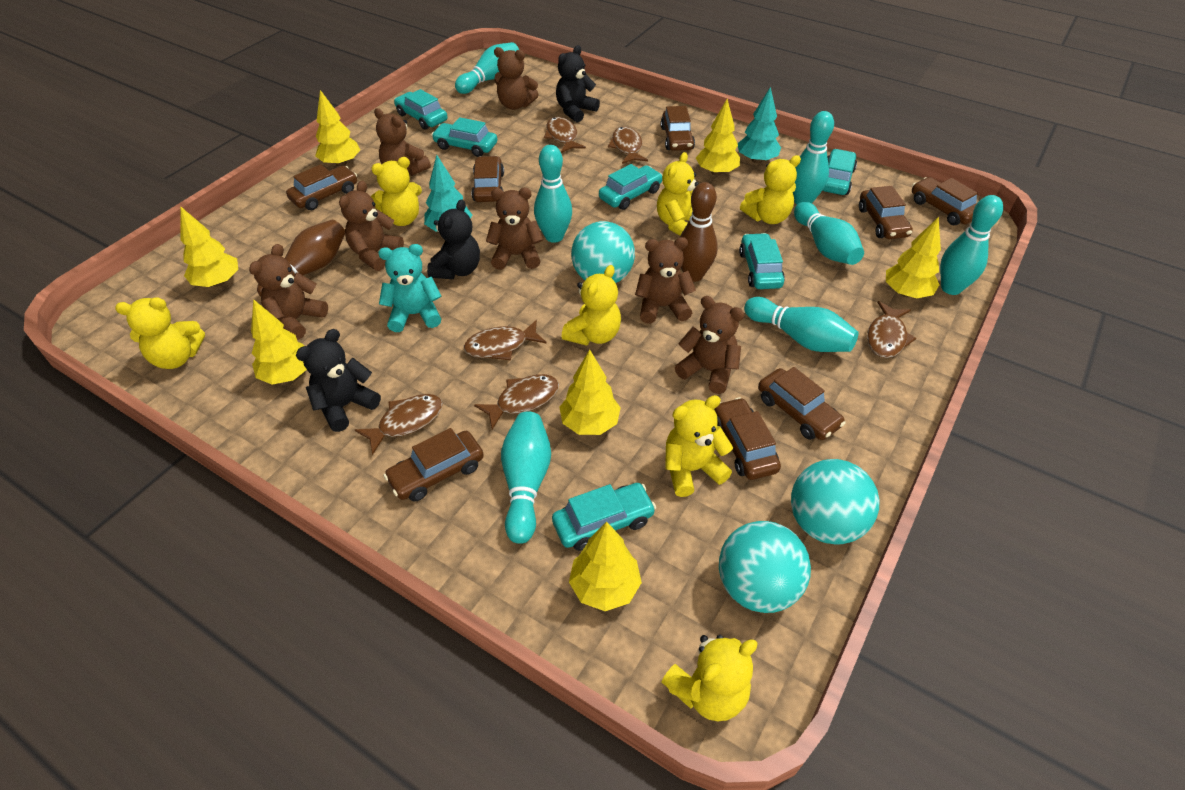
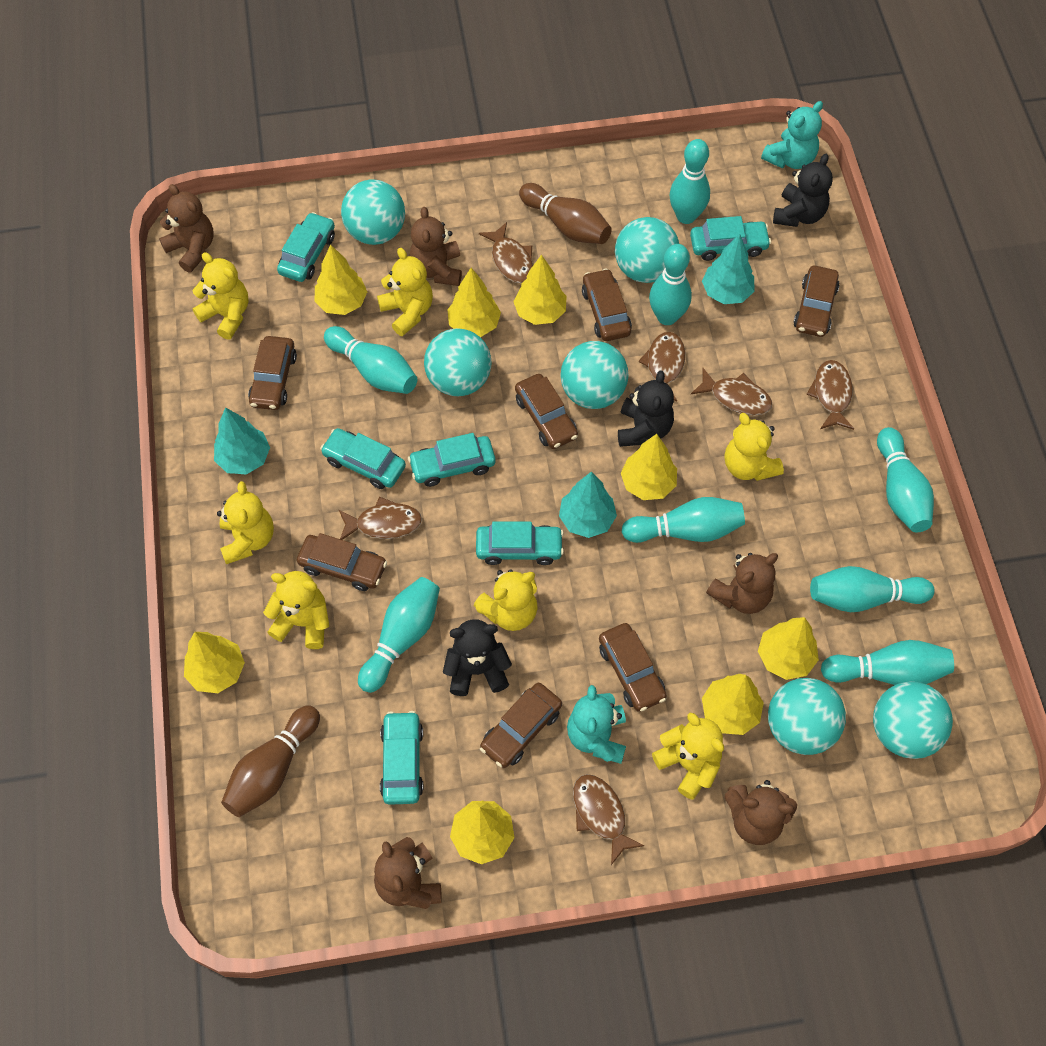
brown car: [286,164,357,210] [383,428,484,502] [471,156,504,202] [660,106,695,151] [714,397,781,480] [758,367,846,440] [859,186,913,239] [912,177,978,225] = 8 -> [248,336,297,410] [297,533,387,591] [480,683,562,768] [515,374,578,449] [582,269,632,341] [599,623,667,711] [794,266,840,337] = 7
brown teddy bear: [249,244,328,340] [339,181,404,271] [374,108,431,176] [486,188,543,270] [494,47,539,110] [635,237,696,324] [675,296,744,394] = 7 -> [159,184,214,272] [374,837,442,909] [410,207,462,286] [706,553,778,614] [724,780,797,845] = 5
turquoise ball: [571,221,635,283] [719,521,811,613] [791,459,880,544] = 3 -> [341,179,405,245] [424,328,491,396] [561,341,629,409] [615,217,679,283] [768,678,846,755] [873,681,953,759] = 6
turquoise bowling pin: [455,42,519,94] [501,412,551,544] [534,145,572,243] [744,297,858,352] [793,111,834,205] [794,202,864,265] [940,195,1003,295] = 7 -> [324,326,417,394] [358,577,440,693] [622,497,745,543] [649,244,692,325] [670,139,710,224] [810,566,935,612] [821,640,954,685] [877,427,934,532] = 8
turquoise teddy bear: [378,244,442,332] = 1 -> [567,685,626,764] [761,101,823,169] = 2
turquoise tree: [424,155,472,231] [738,87,781,163] = 2 -> [214,407,270,474] [559,471,617,538] [702,234,754,304] = 3
yellow tree: [180,206,238,287] [251,299,307,384] [315,90,360,166] [560,350,621,435] [569,522,642,611] [696,99,740,176] [886,217,941,298] = 7 -> [184,632,245,693] [315,244,367,315] [447,268,501,337] [450,800,515,865] [513,254,566,325] [621,434,677,500] [702,674,764,735] [758,617,819,680] = 8

